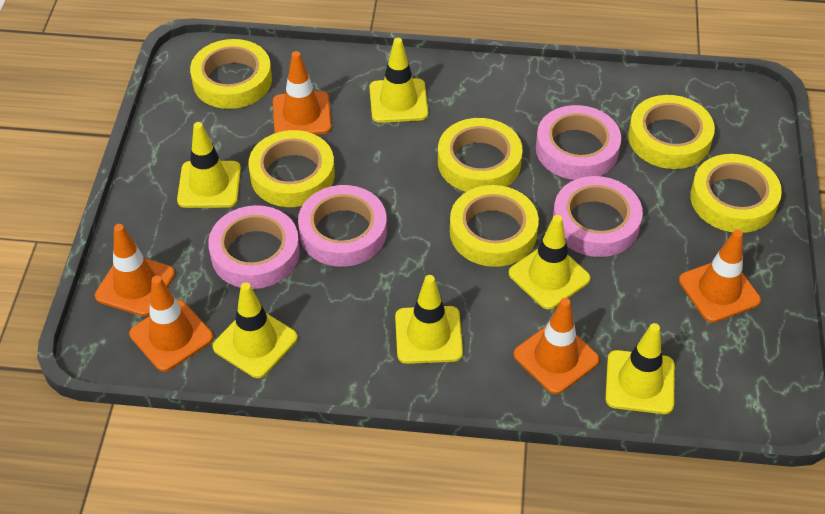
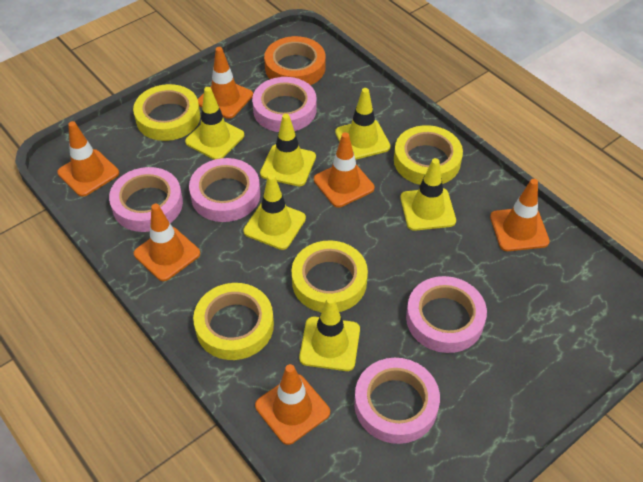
orange tape: none = 0 -> [264,36,326,85] = 1
orange traffic cone: [95,224,175,316] [129,276,214,372] [273,51,332,135] [513,298,599,394] [679,229,761,323] = 5 -> [57,121,119,197] [134,204,200,281] [198,47,253,119] [255,364,330,445] [314,132,374,207] [490,179,550,251] = 6
pink tape: [208,205,300,289] [298,185,387,267] [536,105,621,180] [553,176,643,257] = 4 -> [109,167,183,232] [189,158,260,222] [252,77,317,132] [354,358,440,444] [406,276,487,353] = 5
yellow tape: [190,39,272,109] [248,130,335,207] [438,118,523,192] [450,185,539,267] [628,95,715,169] [690,154,782,233] = 6 -> [133,84,200,141] [193,283,274,360] [292,240,368,312] [394,125,463,185] = 4

